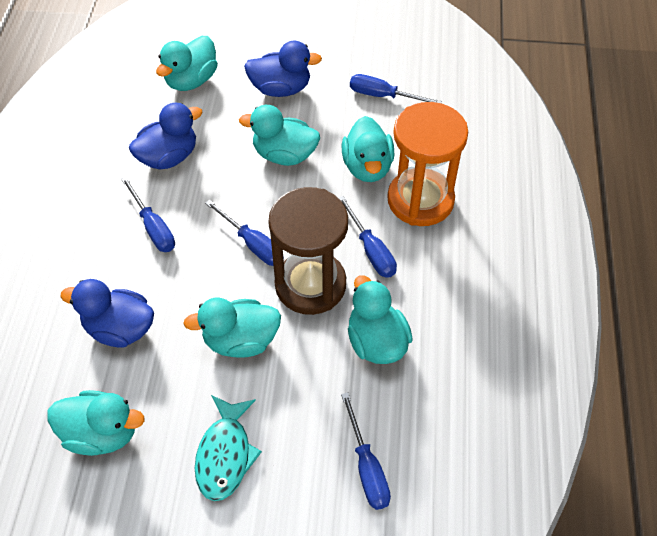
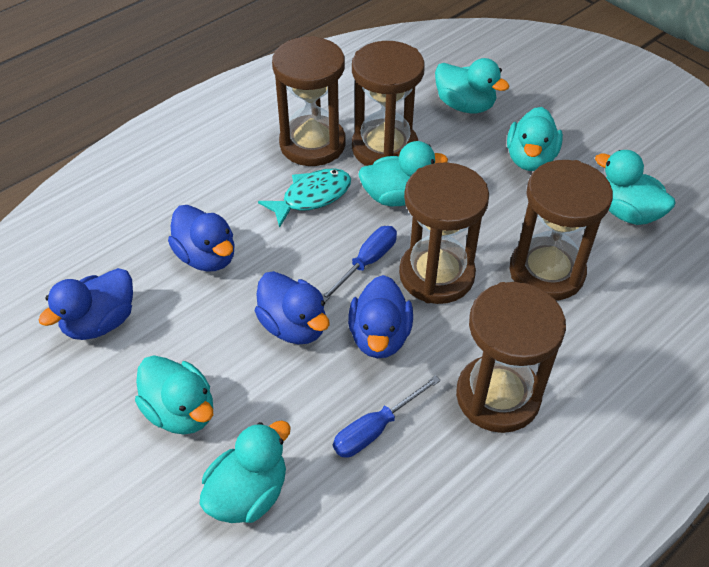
blue duck: [60,279,154,347] [129,103,203,170] [244,40,322,97] = 3 -> [39,268,133,340] [168,205,235,272] [255,271,329,344] [348,275,413,358] = 4
blue screwdriver: [121,176,175,252] [205,200,284,266] [339,196,397,278] [341,392,391,510] [350,74,442,103] = 5 -> [322,226,397,302] [333,375,441,458] = 2
brown hourglass: [268,187,348,315] = 1 -> [272,36,345,166] [352,41,425,166] [399,162,489,304] [456,282,566,433] [509,160,613,301] = 5
orange hourglass: [387,102,468,226] = 1 -> none = 0

